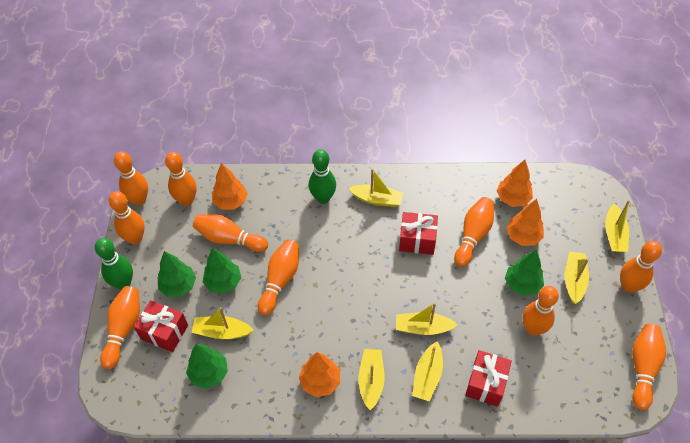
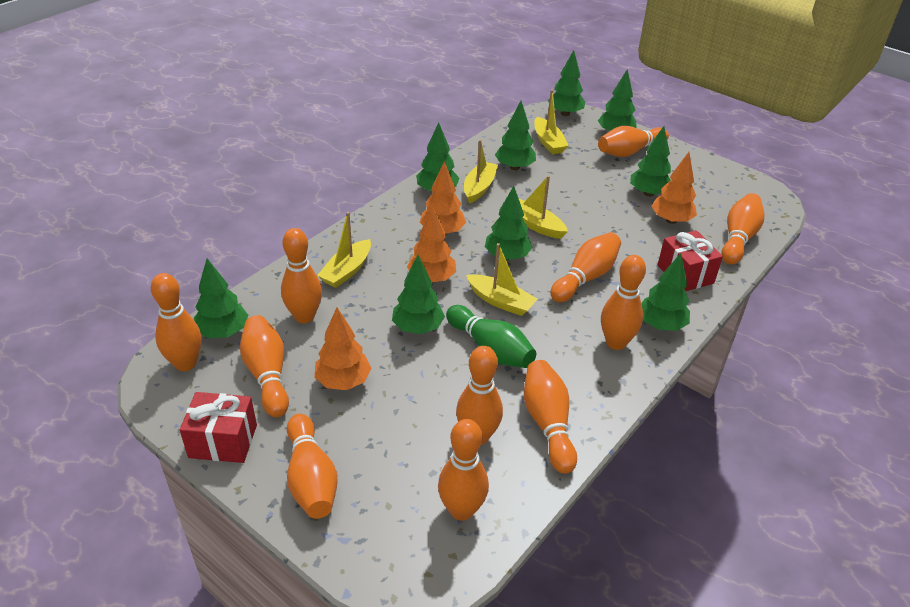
green bowling pin: [95,238,133,289] [309,149,336,204] = 2 -> [446,305,536,368] = 1
green tree: [158,251,196,297] [186,344,228,389] [203,248,241,294] [505,250,544,296] = 4 -> [194,258,249,338] [392,255,445,334] [416,123,460,191] [485,186,533,261] [495,101,536,170] [548,50,585,116] [598,69,637,131] [630,126,671,197] [641,253,690,331] = 9
orange bowling pin: [100,286,140,369] [109,191,145,244] [114,151,148,206] [165,152,197,206] [193,214,268,252] [258,239,299,315] [454,197,494,267] [522,286,559,336] [620,241,662,293] [632,324,666,410] = 10 -> [151,273,201,371] [240,315,289,417] [281,228,322,323] [287,414,337,519] [438,419,489,521] [456,346,503,445] [524,360,577,474] [550,232,621,303] [598,126,669,157] [601,255,646,350] [721,193,764,265] = 11
red gift: [134,300,188,352] [399,212,438,255] [465,350,512,407] = 3 -> [180,392,257,463] [658,230,723,291] = 2
yellow boat: [191,307,254,339] [348,168,403,207] [358,349,385,410] [396,303,458,335] [412,341,443,401] [564,251,589,304] [605,200,630,252] = 7 -> [317,212,371,288] [464,140,498,204] [466,243,538,316] [519,175,568,239] [534,90,569,154] = 5

